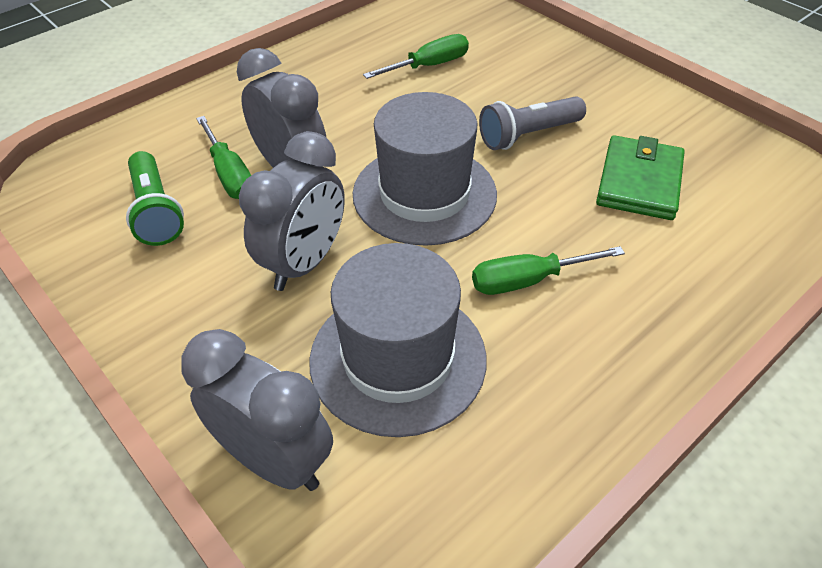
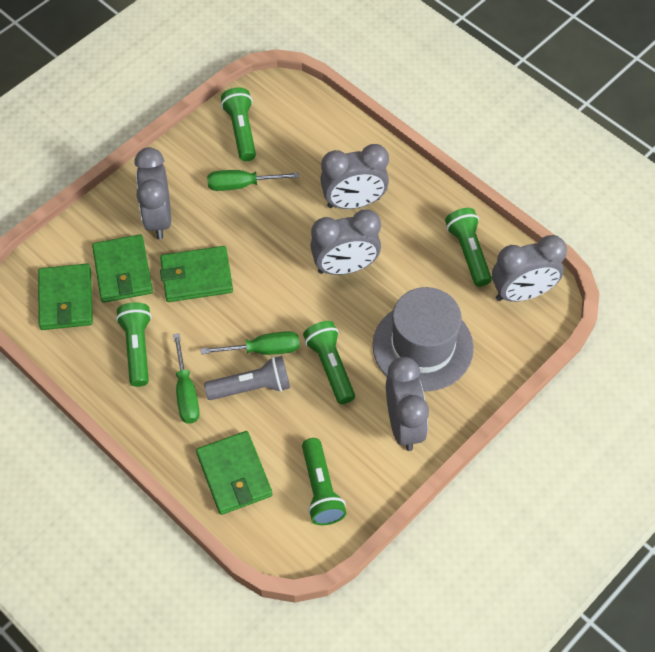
green flashlight: [126,151,184,246] = 1 -> [116,302,152,387] [221,87,256,161] [302,438,346,525] [303,321,355,404] [445,208,492,287] = 5
green wallet: [596,135,685,220] = 1 -> [38,263,93,330] [92,234,153,303] [160,246,233,302] [196,431,272,515] = 4
grey clock: [181,329,333,491] [237,48,327,168] [239,131,345,291] = 3 -> [134,147,171,239] [310,210,381,275] [320,144,389,209] [386,357,429,451] [492,235,567,302] = 5
grey hat: [309,243,487,437] [353,92,497,246] = 2 -> [372,287,474,392] = 1

